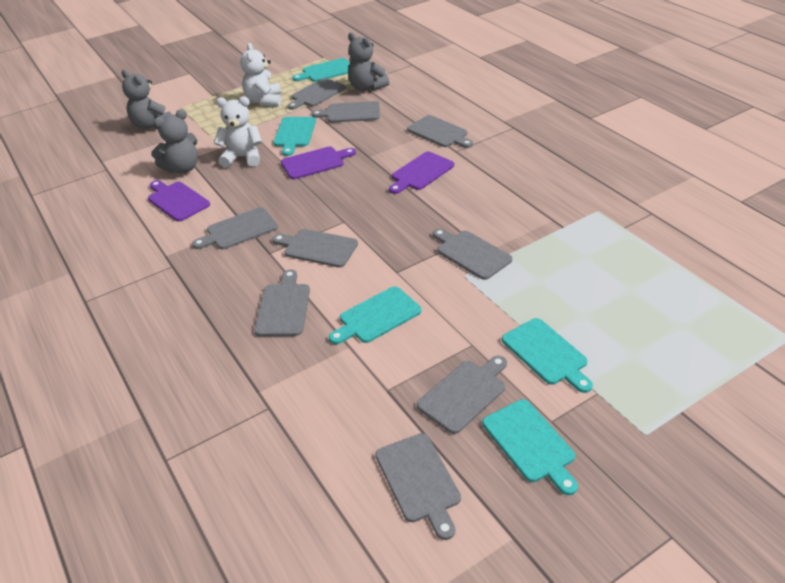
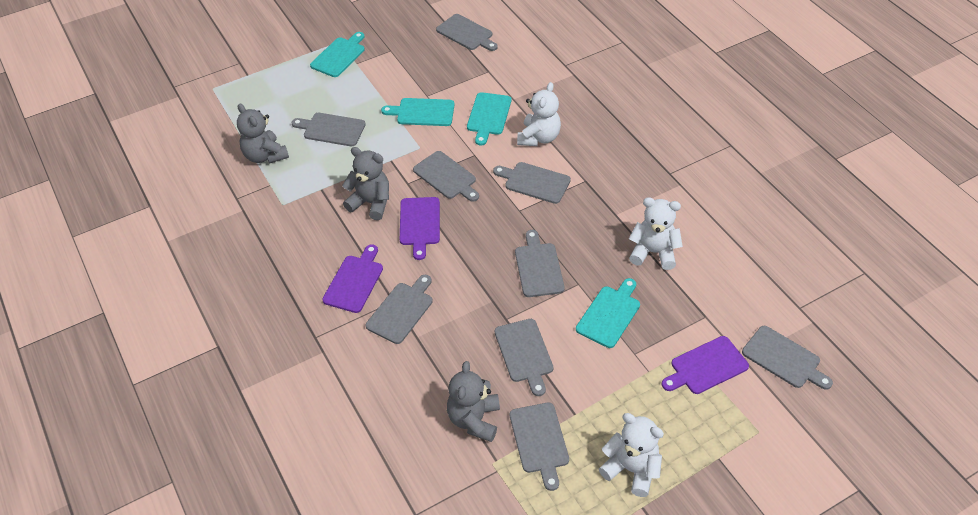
turquoise cutting board: [273,117,316,156] [292,58,350,82] [329,286,422,344] [482,399,578,495] [502,318,593,393] = 5 -> [310,32,365,77] [381,98,455,126] [467,92,511,145] [576,278,640,348] = 4
white teddy bear: [214,97,262,168] [240,43,281,106] = 2 -> [517,82,561,146] [599,413,664,497] [629,197,683,270] = 3

